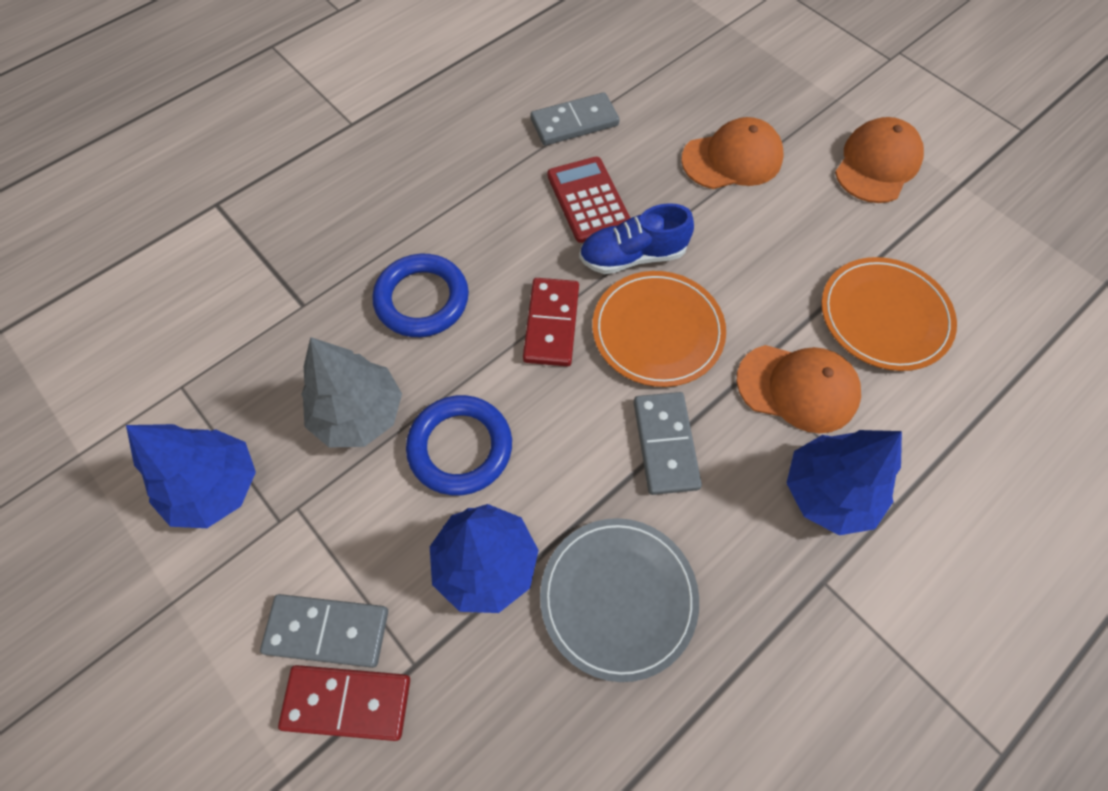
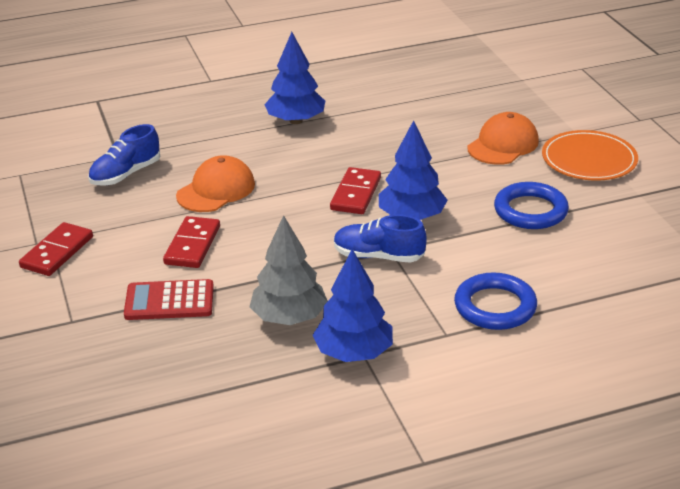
blue shoe: [579,203,694,274] = 1 -> [88,124,160,186] [334,215,427,263] = 2
grey domino: [260,594,388,668] [530,92,620,146] [634,392,702,495] = 3 -> none = 0
grey plate: [540,518,699,682] = 1 -> none = 0
orange cap: [681,117,784,189] [737,345,861,433] [835,117,924,203] = 3 -> [176,155,255,212] [467,112,539,165] = 2
orange plate: [592,271,726,387] [821,257,957,371] = 2 -> [542,130,638,180] = 1
red domino: [278,665,410,741] [523,278,579,367] = 2 -> [19,222,93,276] [163,216,220,268] [330,167,381,214] = 3

